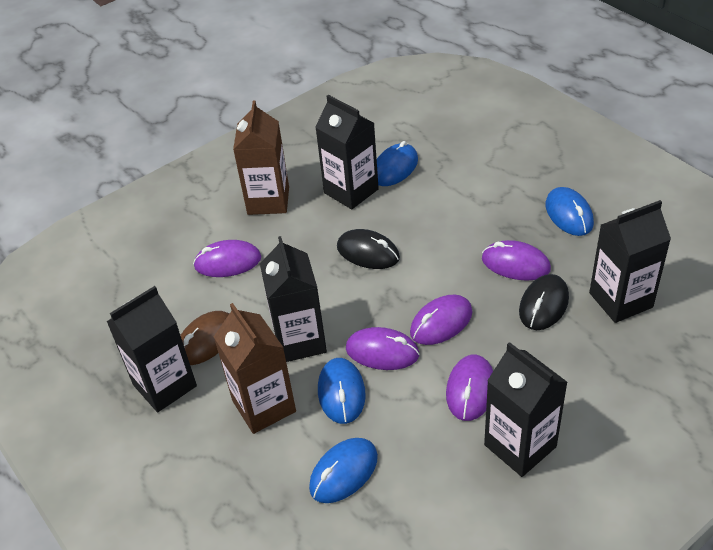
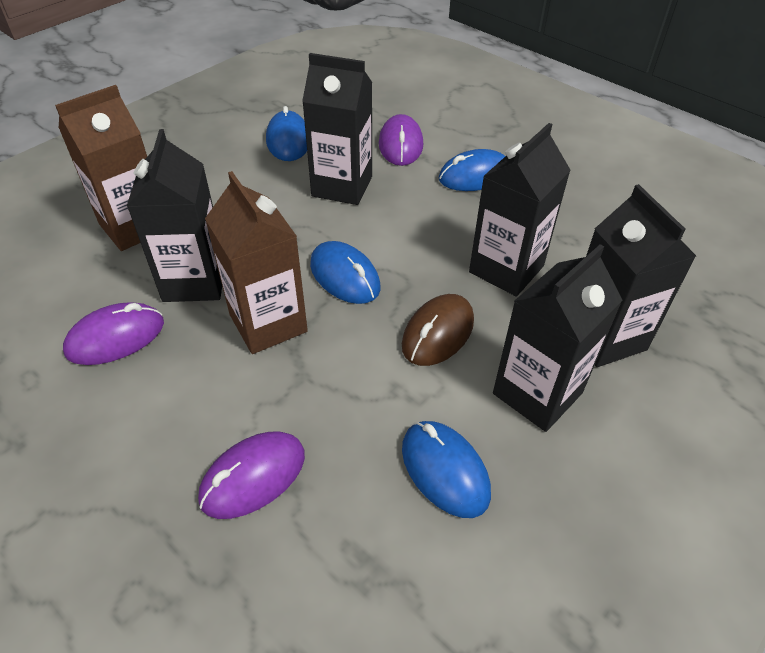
black mouse: [337,229,400,269] [519,274,569,330] = 2 -> none = 0
purple mouse: [193,240,261,277] [346,327,420,370] [410,295,473,345] [446,355,493,421] [482,240,551,281] = 5 -> [63,303,164,365] [198,432,305,519] [379,114,423,166] = 3

